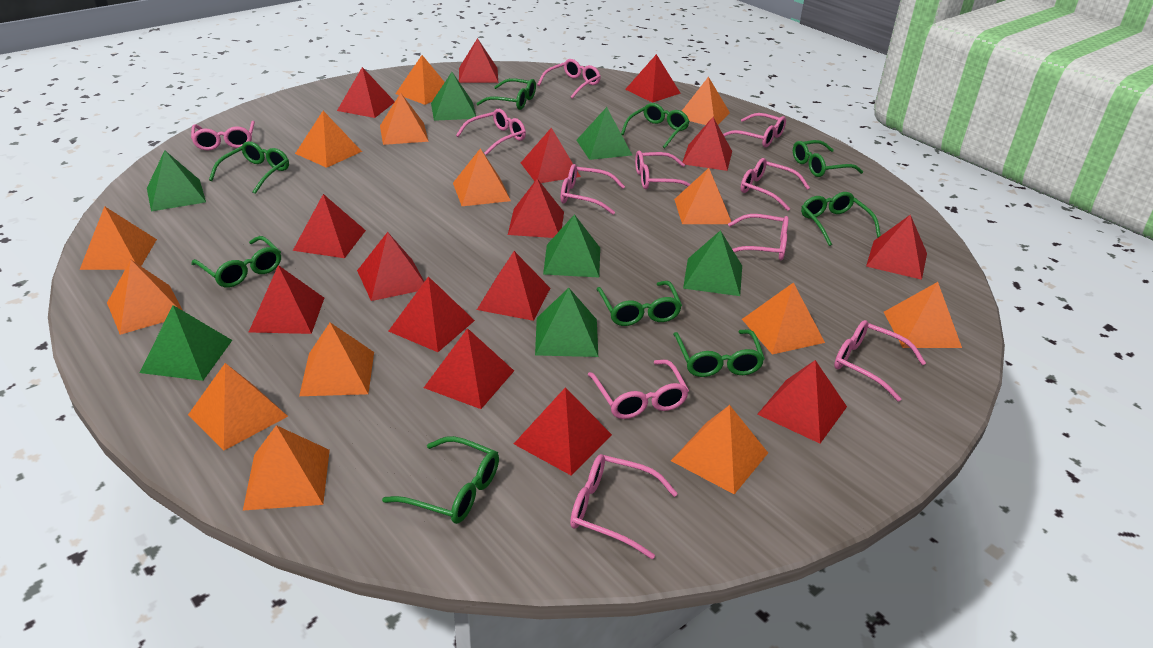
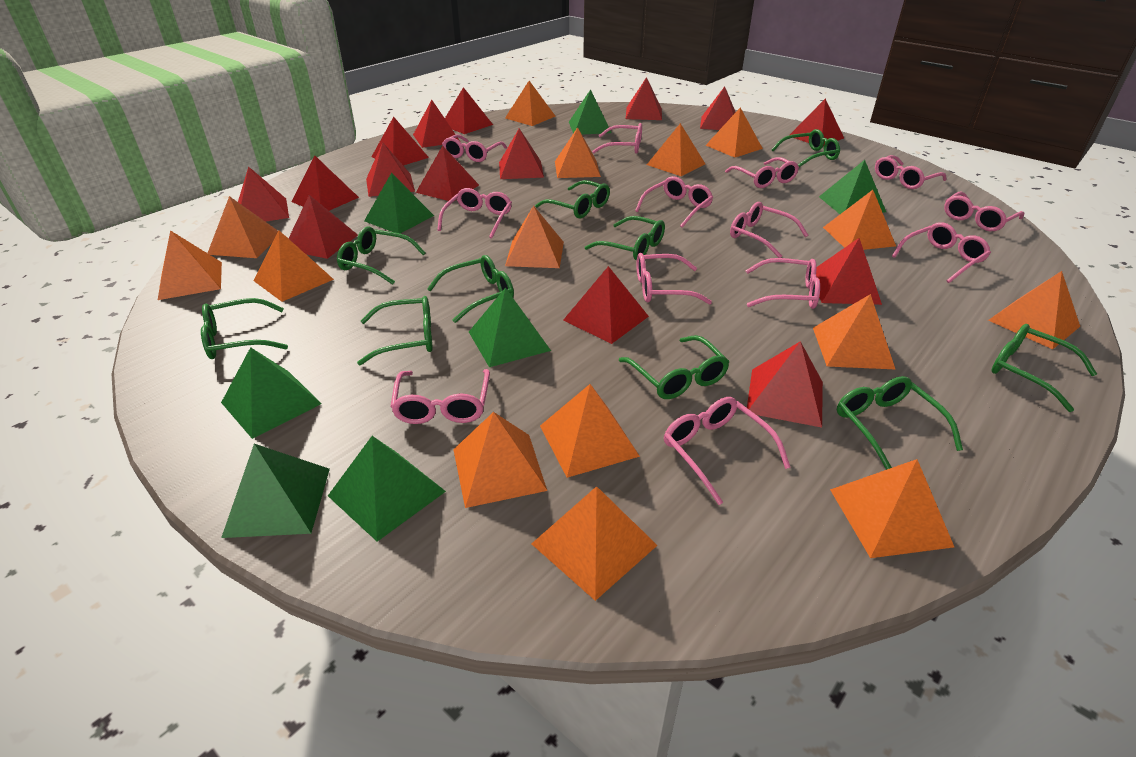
green glasses: [191,236,281,287] [209,141,289,194] [382,436,499,524] [476,78,536,110] [596,281,682,326] [621,103,690,148] [673,329,765,377] [793,140,863,177] [801,192,881,246] = 9 -> [201,298,288,359] [337,227,426,284] [357,296,433,366] [427,255,514,323] [535,180,610,218] [585,216,665,261] [619,335,729,399] [771,129,840,167] [837,376,963,470] [991,324,1097,412] = 10
orange pyramid: [80,206,157,270] [107,260,183,335] [188,363,288,451] [243,425,330,511] [295,111,362,168] [299,323,374,396] [380,93,429,145] [395,55,445,105] [453,148,511,206] [671,405,768,494] [674,168,731,224] [682,77,730,125] [742,282,825,355] [884,282,962,348] = 14 -> [158,230,222,300] [208,196,278,258] [253,231,334,302] [453,412,547,508] [505,81,556,126] [505,206,564,268] [531,486,658,601] [540,384,640,478] [555,127,601,178] [647,123,705,176] [706,108,763,158] [813,294,896,370] [823,190,896,250] [830,459,954,558] [988,271,1080,349] = 15
pink glasses: [191,121,255,150] [456,109,526,155] [537,59,601,99] [561,164,625,215] [570,454,678,559] [588,360,689,419] [635,151,690,189] [723,113,786,147] [728,214,789,260] [741,158,810,211] [834,320,926,402] = 11 -> [390,369,490,424] [437,188,512,239] [442,135,507,162] [592,123,642,154] [635,176,713,228] [636,253,712,305] [664,397,791,505] [725,157,799,188] [730,202,808,258] [745,258,820,309] [875,155,947,189] [892,222,991,283] [944,191,1024,231] = 13

